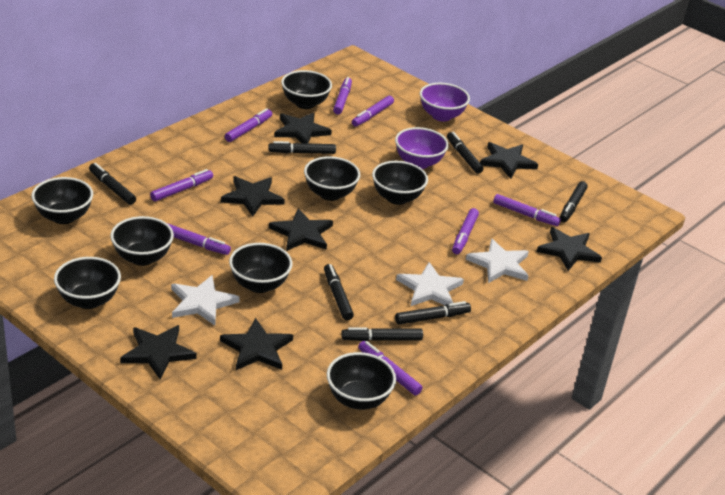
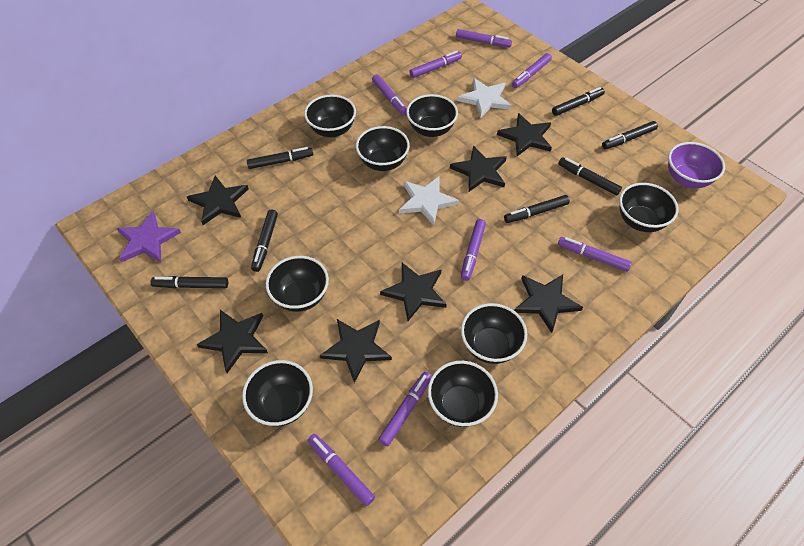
purple bowl: [395,127,449,169] [420,83,470,121] = 2 -> [668,142,725,188] = 1
purple star: none = 0 -> [117,211,181,262] = 1
white star: [171,275,240,326] [396,262,464,306] [466,239,529,283] = 3 -> [399,176,459,226] [457,78,511,118] = 2

